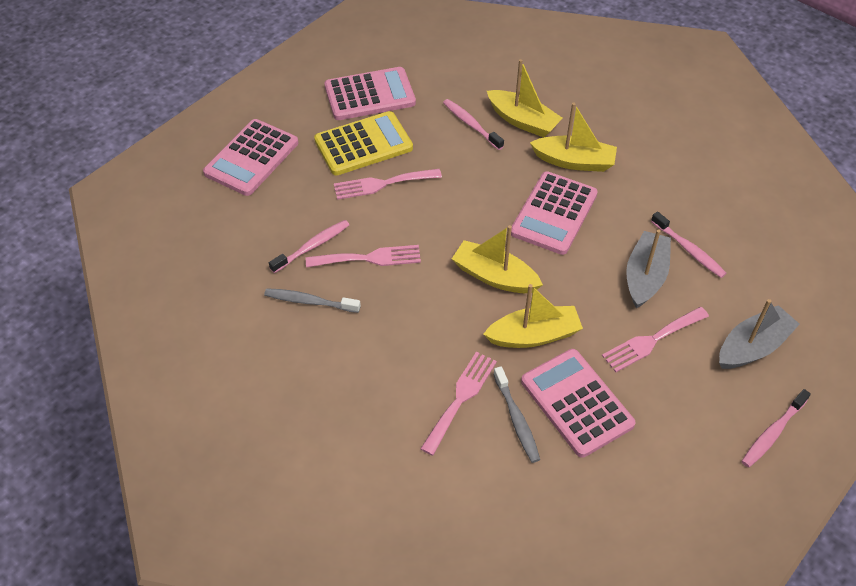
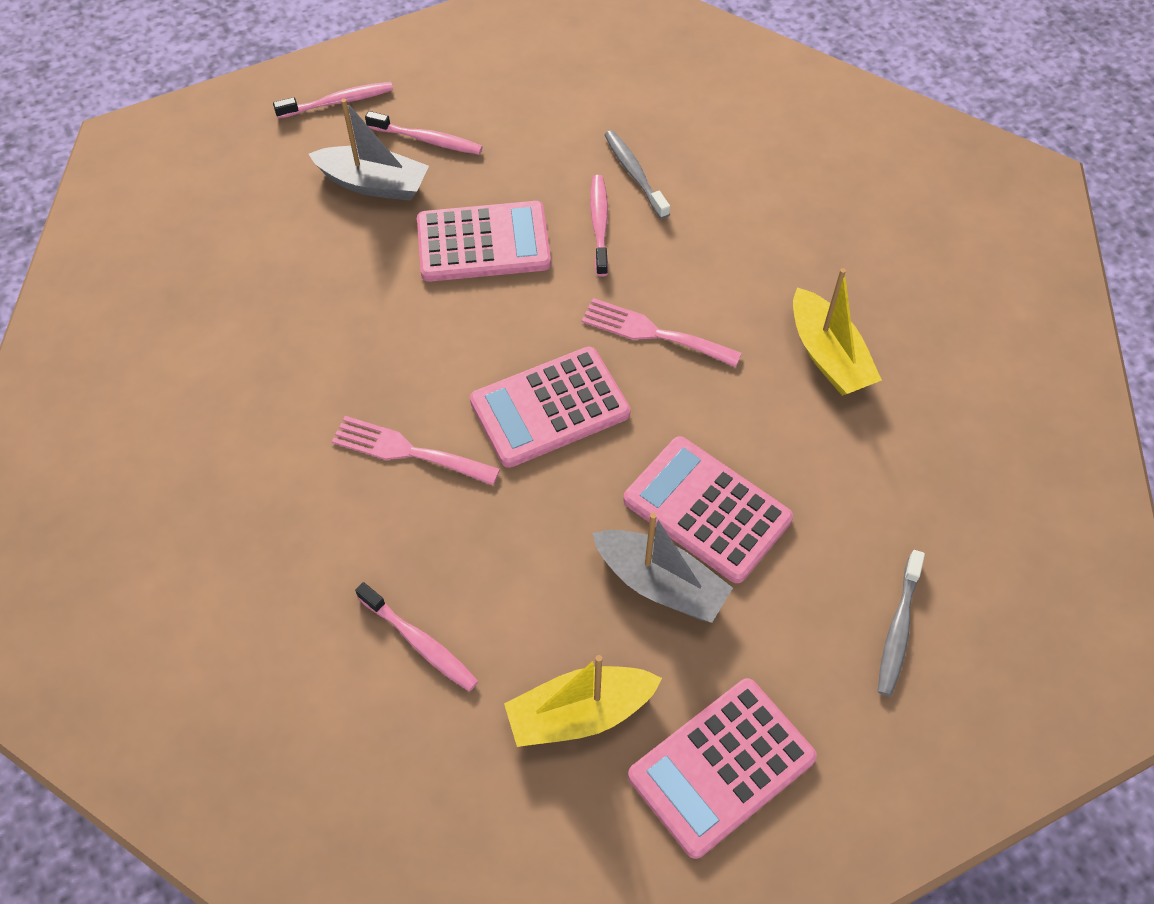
pink fork: [306,245,421,268] [334,169,442,200] [420,352,497,456] [602,307,709,372] = 4 -> [331,416,500,486] [581,298,742,367] = 2
yellow boat: [452,225,543,293] [483,284,583,348] [487,59,563,137] [530,103,617,172] = 4 -> [504,655,662,747] [793,268,882,396] = 2
yellow calculator: [314,111,413,175] = 1 -> none = 0

